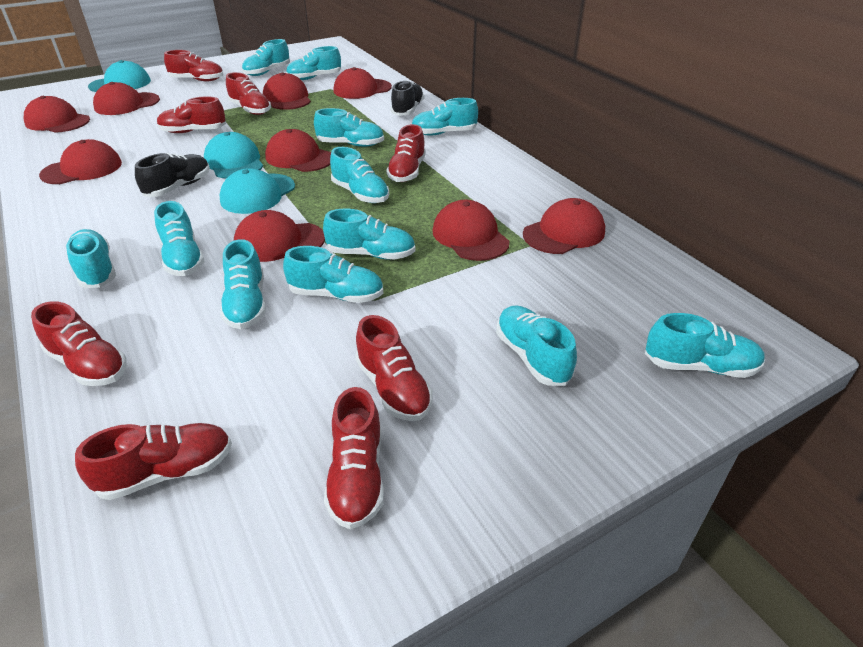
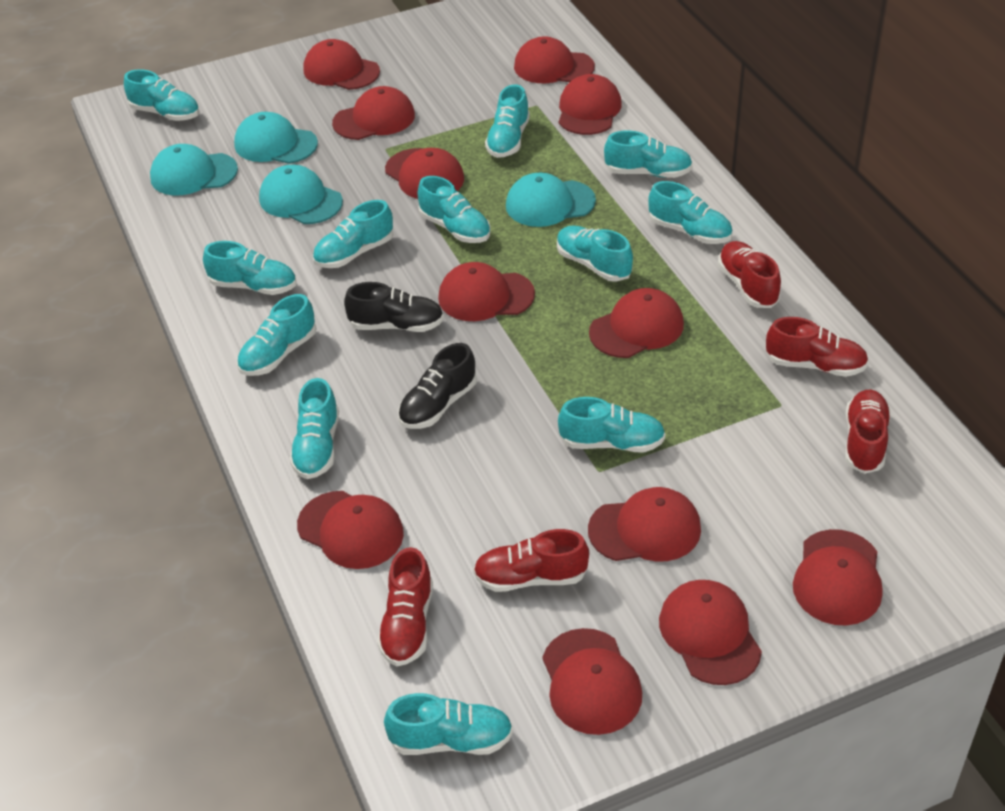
red cap: [24,96,90,133] [39,139,122,184] [93,82,160,115] [234,210,325,262] [263,72,311,110] [265,129,331,172] [333,67,392,99] [433,200,509,261] [523,198,605,254] = 9 -> [297,491,404,569] [303,39,380,90] [332,86,415,140] [385,148,464,199] [438,262,535,321] [514,36,595,83] [542,628,642,735] [559,74,622,135] [588,487,701,561] [589,288,684,358] [659,580,762,685] [793,529,883,625] = 12
red shoe: [31,301,127,386] [75,423,232,500] [157,96,226,133] [164,50,223,82] [226,72,271,115] [324,387,384,529] [355,315,433,421] [386,124,426,182] = 8 -> [377,547,433,666] [473,529,589,592] [718,241,781,308] [766,317,869,377] [845,390,891,474] = 5
turquoise cap: [88,60,151,92] [204,132,263,179] [219,168,295,214] = 3 -> [150,144,238,195] [234,112,318,164] [259,165,343,224] [506,173,596,227] = 4

